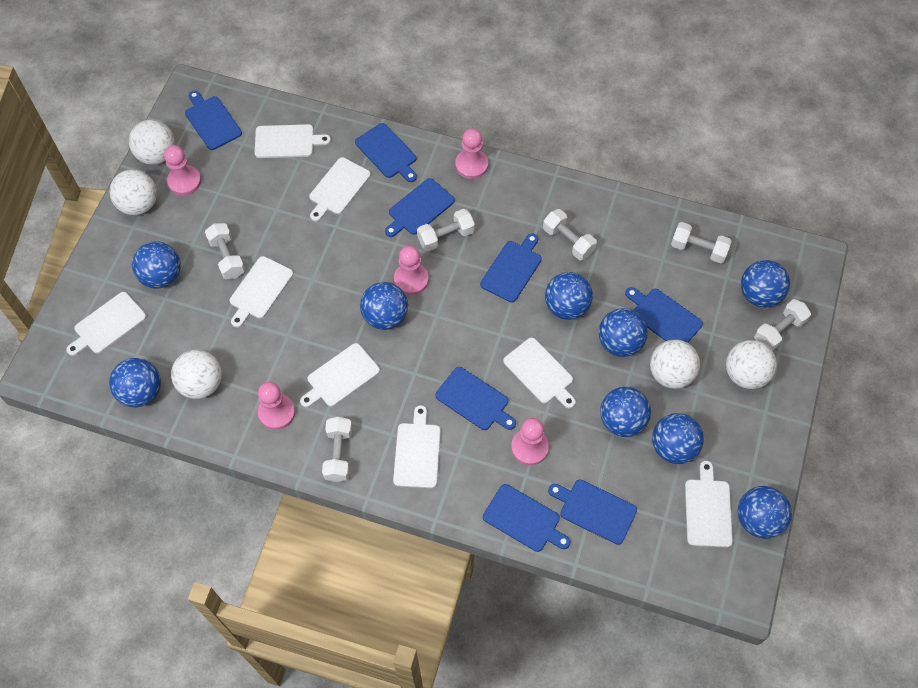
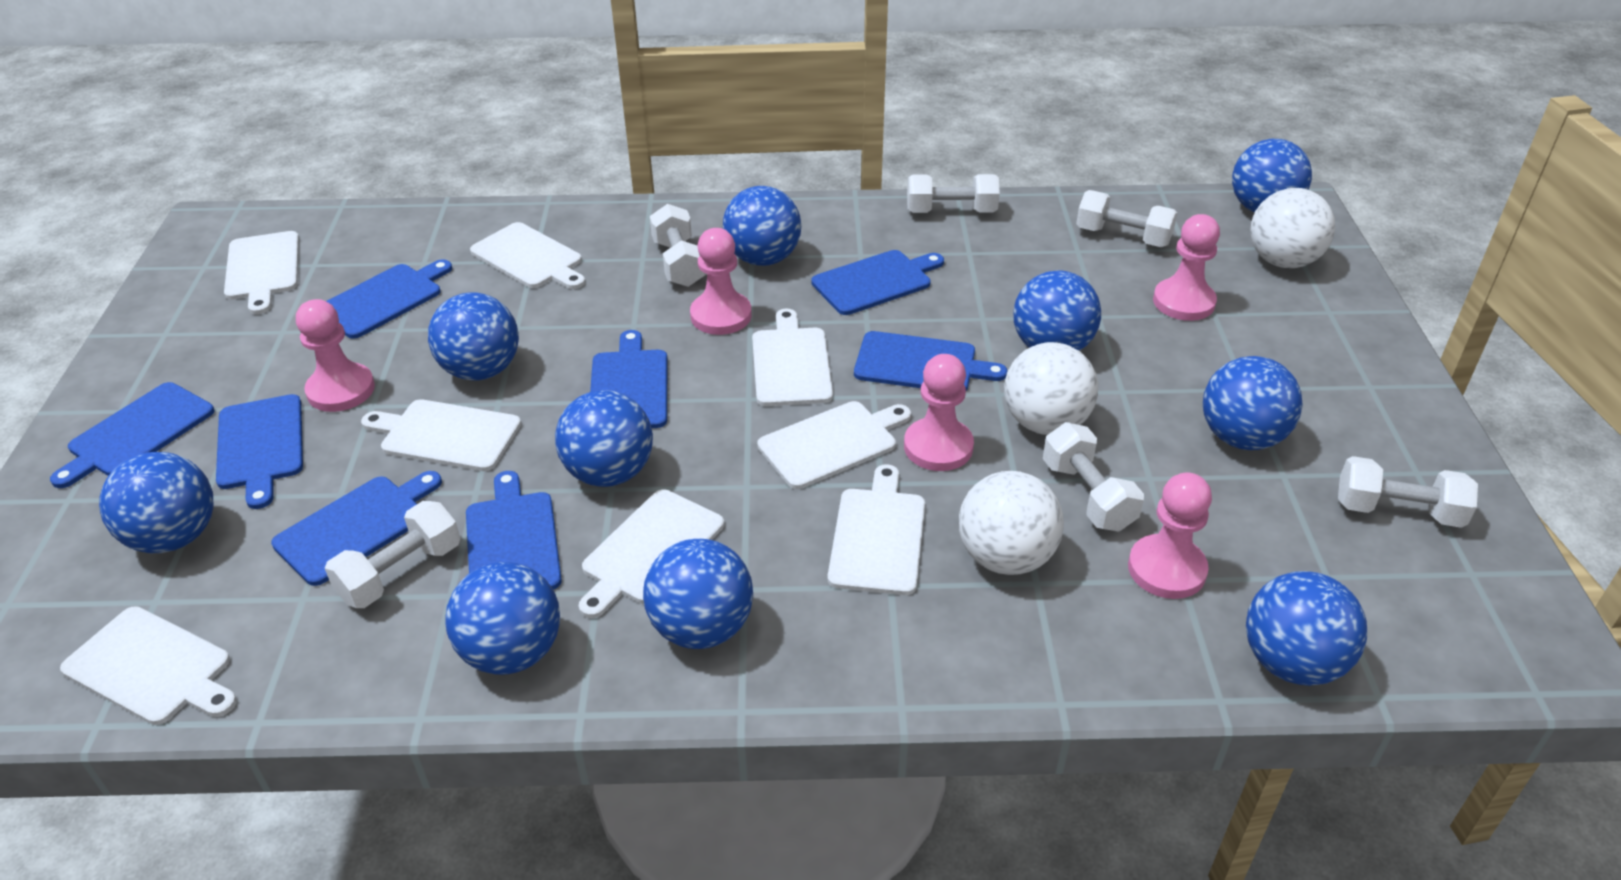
blue ball: [109,358,161,407] [132,241,181,289] [360,282,408,330] [545,272,593,320] [599,308,648,357] [600,387,651,437] [652,413,704,464] [738,486,792,539] [741,260,790,308] = 9 -> [99,452,213,553] [428,292,519,381] [445,562,560,675] [555,390,653,487] [643,539,753,649] [723,186,801,266] [1013,270,1101,351] [1203,356,1303,450] [1232,139,1312,213] [1246,571,1367,686] = 10
white ball: [109,169,157,215] [129,120,175,165] [171,350,222,399] [650,340,700,389] [726,340,777,389] = 5 -> [959,471,1064,575] [1004,342,1098,435] [1250,188,1335,268] = 3

